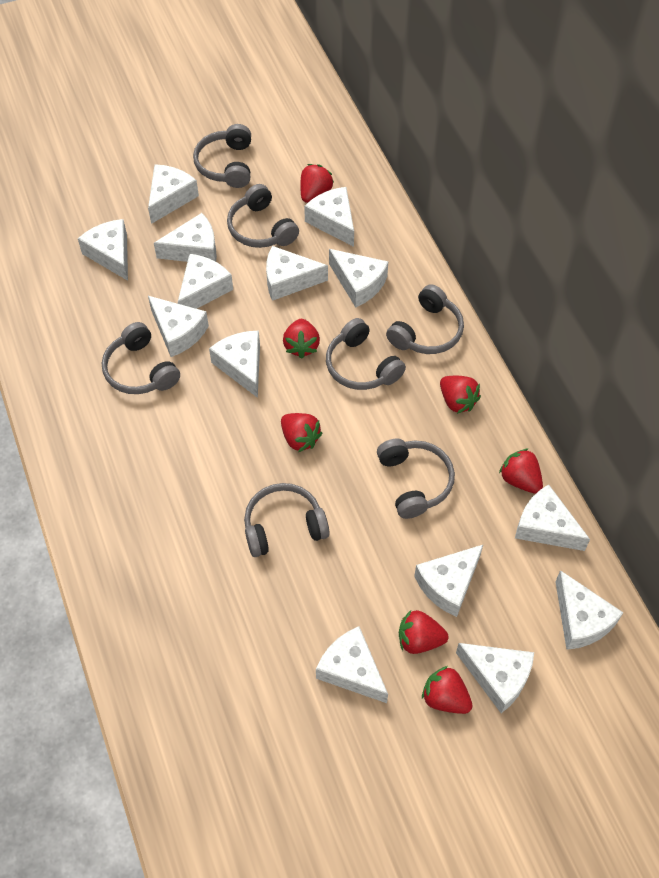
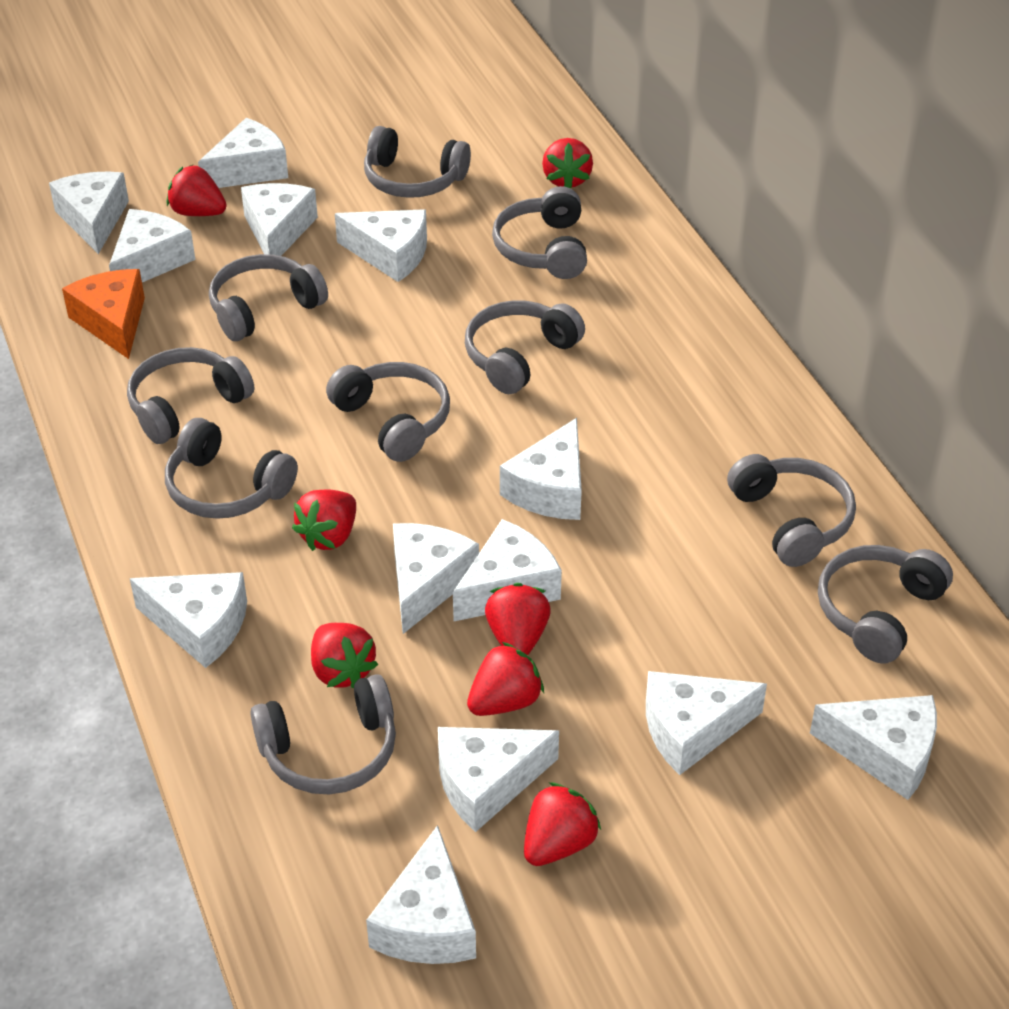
grey headphones: [102,322,180,394] [193,124,251,188] [227,184,299,248] [244,483,330,557] [326,318,406,390] [377,439,455,519] [386,284,464,354] = 7 -> [127,347,254,444] [165,418,298,519] [209,254,328,341] [250,674,396,794] [326,362,450,462] [364,126,471,198] [465,300,585,394] [492,186,587,279] [727,454,856,567] [818,545,953,664] = 10
orange cheese: none = 0 -> [62,269,145,359] = 1
white cheese: [78,219,128,281] [148,164,199,224] [148,296,209,357] [154,213,217,262] [178,254,233,309] [209,330,260,398] [266,246,328,301] [304,187,354,247] [316,626,388,703] [329,249,388,307] [414,545,483,617] [456,643,534,713] [515,484,590,551] [555,570,624,650] = 14 -> [49,171,129,254] [109,209,195,282] [130,572,247,668] [198,118,288,188] [241,183,318,256] [335,209,427,282] [366,825,476,964] [393,523,479,634] [438,727,559,832] [453,519,562,621] [500,418,582,520] [646,671,767,775] [810,695,937,800] = 13

